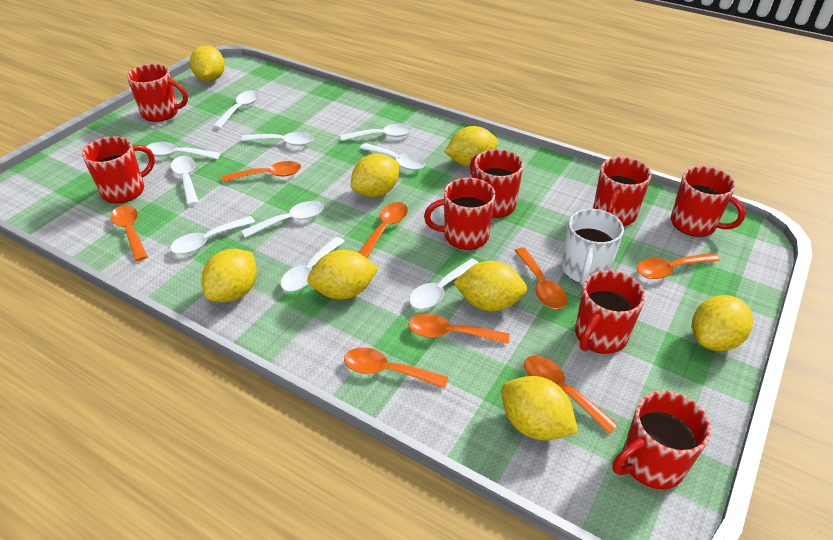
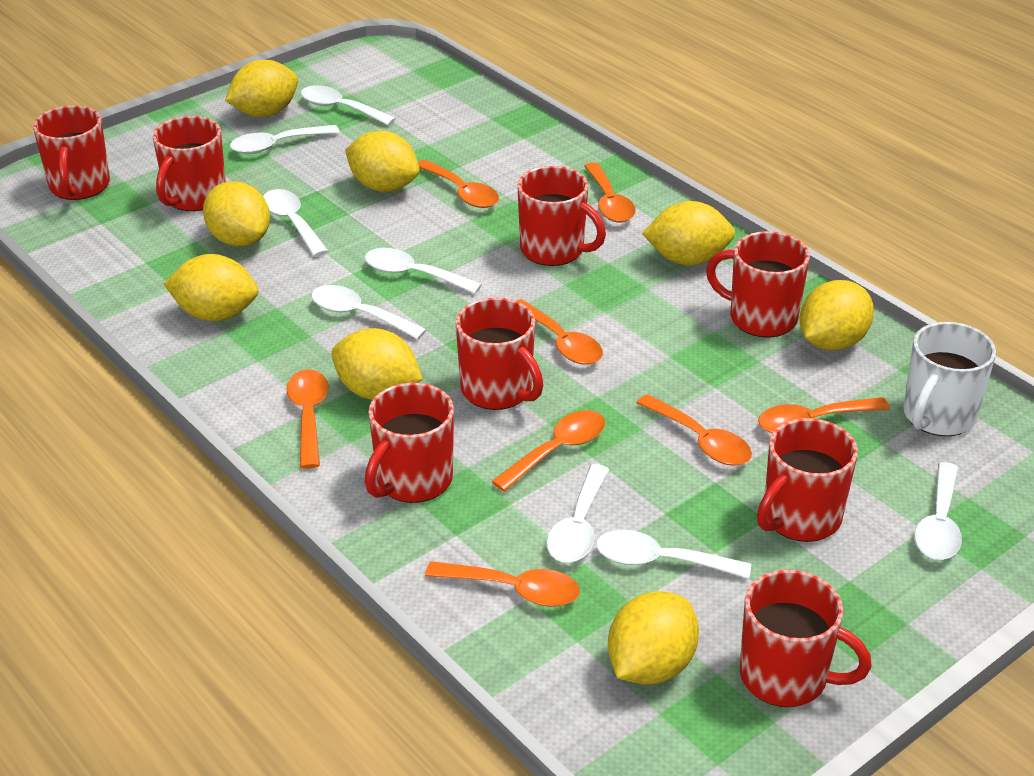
white spoon: [146,142,221,159] [170,216,255,254] [171,156,199,205] [213,90,259,129] [241,132,314,146] [242,201,324,238] [281,237,344,292] [341,123,413,141] [360,143,425,170] [409,258,479,309] = 10 -> [230,125,340,154] [263,189,329,257] [301,85,396,126] [311,285,427,339] [365,248,482,294] [546,464,609,563] [596,530,751,579] [914,462,962,560] = 8

